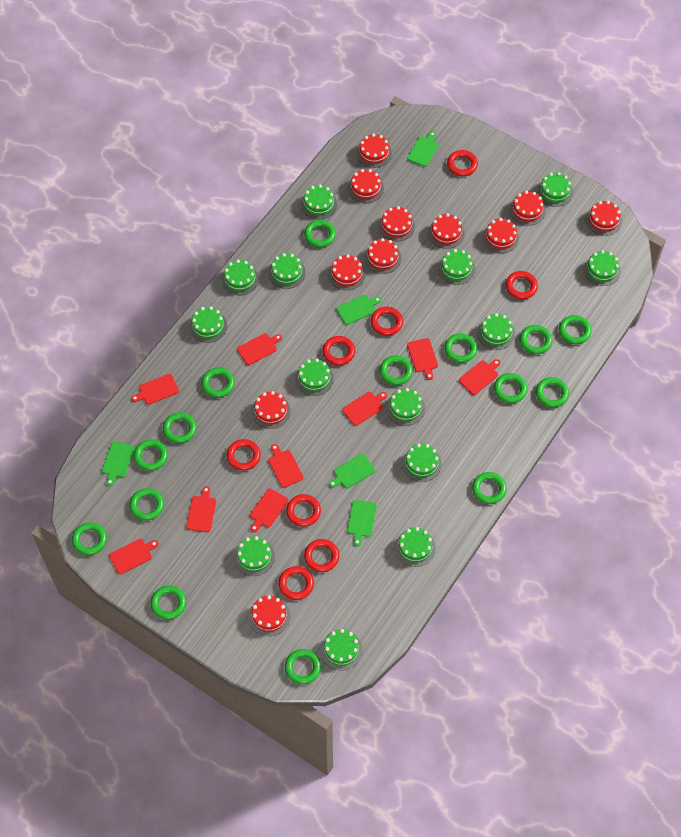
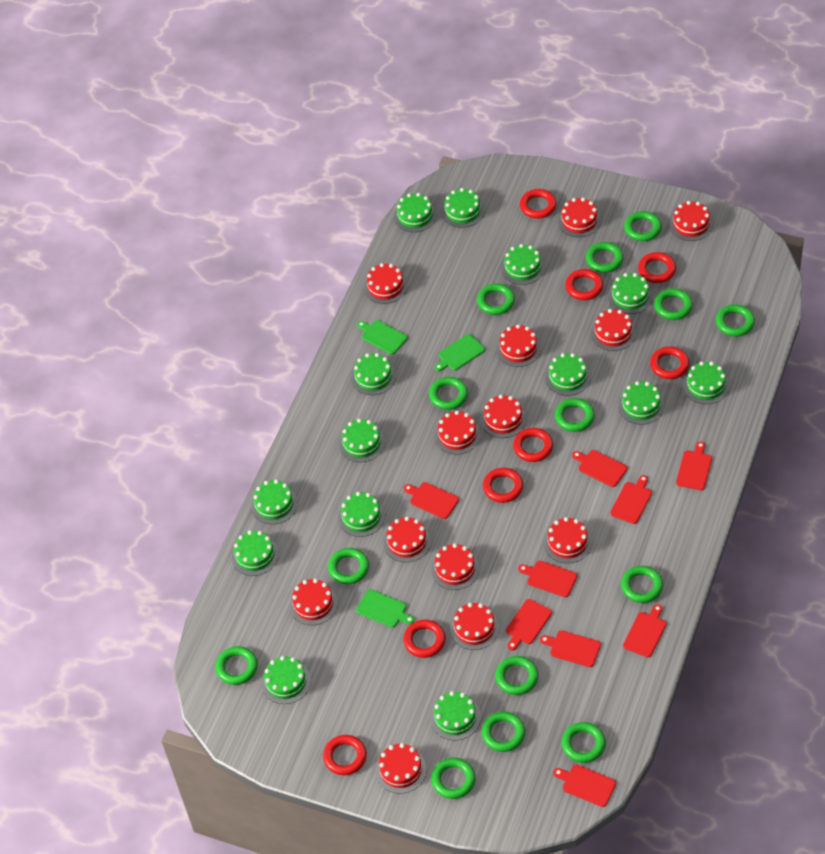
green cutting board: [102,441,135,486] [329,454,375,489] [336,295,381,325] [347,500,377,546] [407,131,439,167] = 5 -> [356,589,414,628] [357,320,408,355] [434,334,485,371] = 3
green ring: [72,522,107,555] [129,488,164,521] [134,439,168,471] [150,585,186,620] [163,412,197,443] [201,368,235,398] [285,649,321,684] [304,220,336,247] [380,355,413,385] [444,333,477,363] [472,472,507,504] [494,373,527,403] [520,325,552,354] [536,377,569,408] [559,315,592,344] = 15 -> [216,646,258,685] [328,548,369,584] [429,377,468,410] [431,758,476,799] [477,283,515,315] [482,712,525,752] [495,656,539,695] [555,398,595,432] [562,722,606,763] [586,242,624,273] [621,566,663,603] [624,211,662,241] [654,288,693,320] [716,304,755,337] = 14
red cake: [249,595,290,636] [252,391,291,429] [328,254,366,290] [348,169,384,203] [356,133,392,168] [364,238,401,274] [378,206,415,241] [428,213,465,249] [483,218,519,253] [509,191,546,226] [586,201,622,236] = 11 -> [289,579,338,625] [364,263,408,304] [375,743,426,794] [383,517,431,562] [431,543,479,590] [435,411,481,454] [450,603,499,650] [481,395,526,438] [496,324,541,367] [544,517,592,563] [558,198,601,237] [591,309,636,351] [669,201,713,241] = 13

